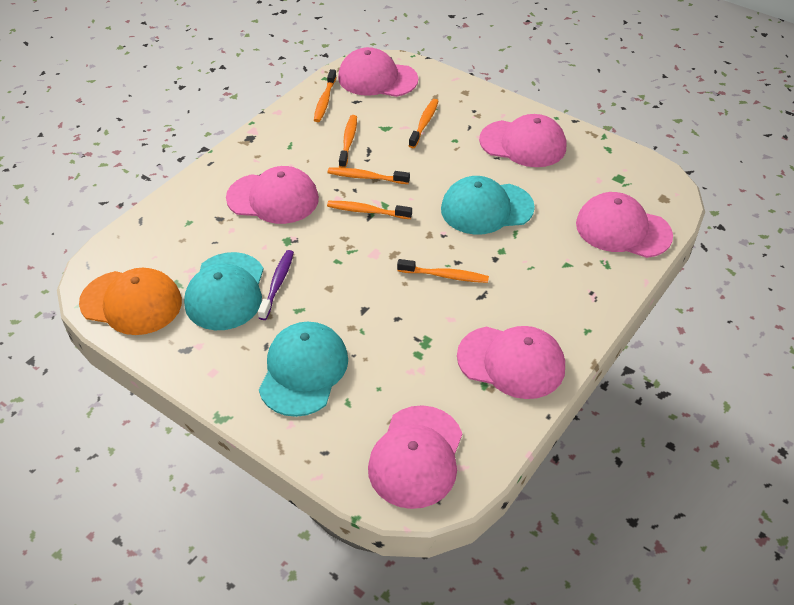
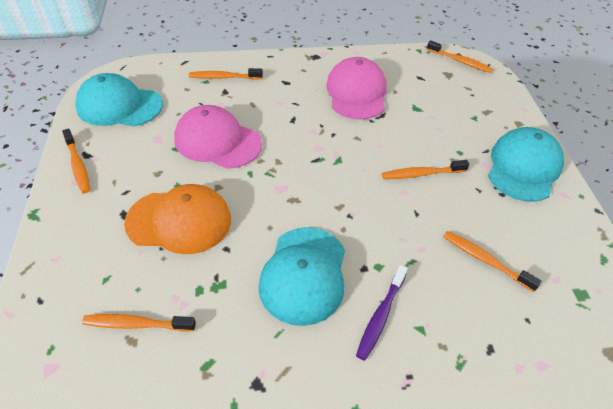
pink cap: [226,166,319,224] [338,47,418,97] [368,405,462,509] [457,326,565,399] [479,114,566,167] [576,192,673,258] = 6 -> [174,105,262,169] [326,57,387,120] = 2

